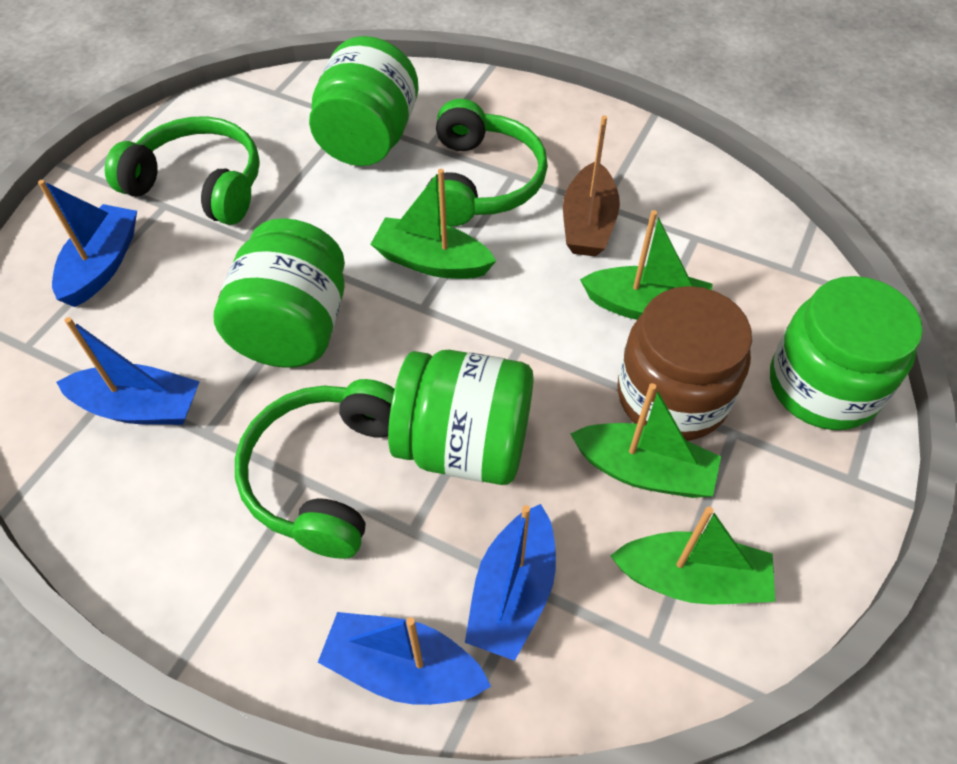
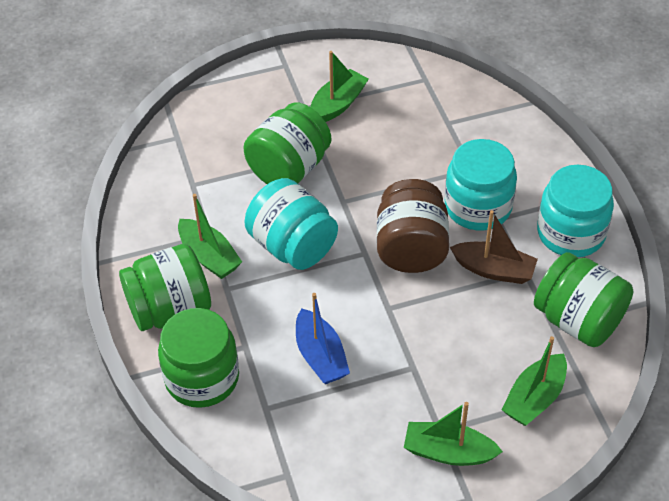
blue boat: [38,180,137,307] [56,317,200,425] [318,612,491,705] [465,504,556,661] = 4 -> [296,293,350,384] = 1
green headphones: [105,116,260,225] [235,379,394,559] [426,99,548,226] = 3 -> none = 0
turquoise jar: none = 0 -> [244,178,338,270] [445,139,517,230] [537,165,614,257] = 3

